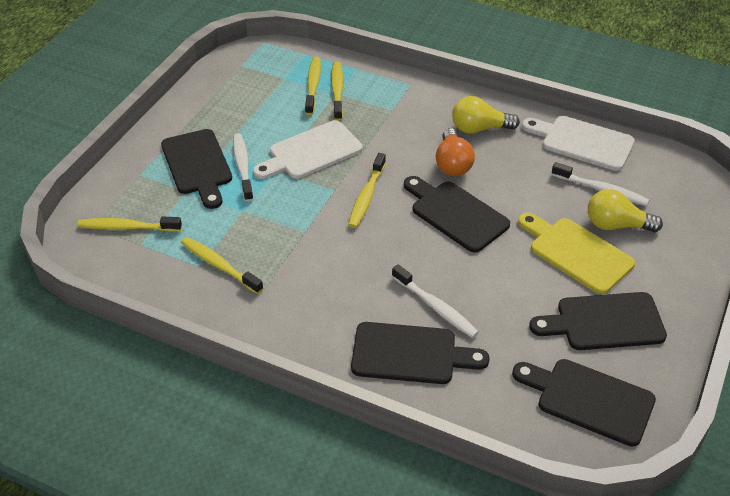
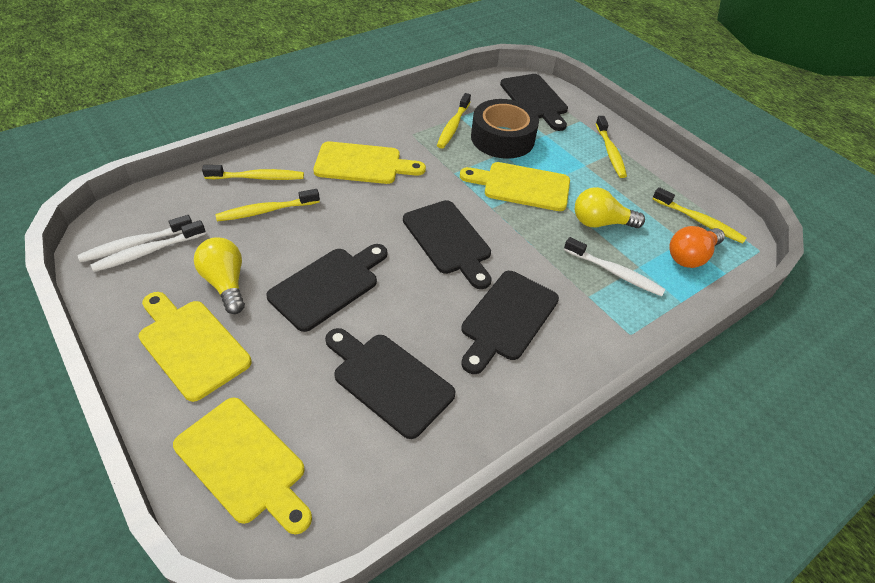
black tape: none = 0 -> [471,99,539,159] = 1
white cutting board: [253,120,363,179] [522,116,635,171] = 2 -> none = 0
yellow cutting board: [518,213,635,294] = 1 -> [138,292,252,402] [173,397,312,534] [313,141,426,184] [460,162,570,211] = 4

